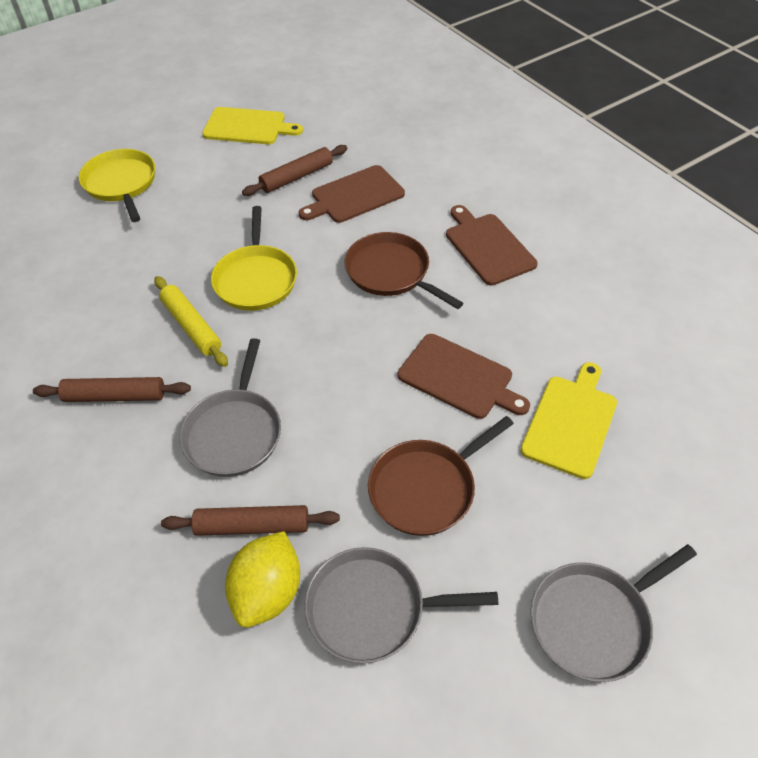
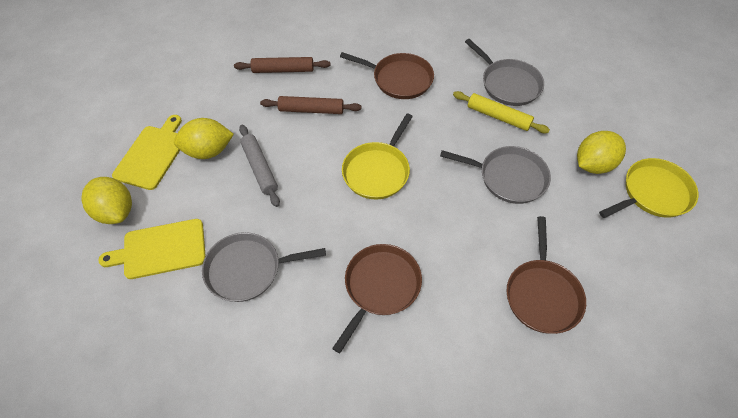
brown cutting board: [299,165,405,223] [398,334,530,419] [446,205,538,286] = 3 -> none = 0
brown pan: [345,232,463,309] [368,416,514,536] = 2 -> [332,244,422,353] [340,52,434,99] [506,216,586,334] = 3
brown rolling pin: [33,377,191,402] [161,505,340,536] [242,145,347,196] = 3 -> [234,57,330,73] [260,96,361,114] = 2
grey rolling pin: none = 0 -> [239,125,280,207] = 1
yellow lemon: [225,531,300,628] = 1 -> [81,177,132,224] [174,118,234,159] [577,131,626,174] = 3

